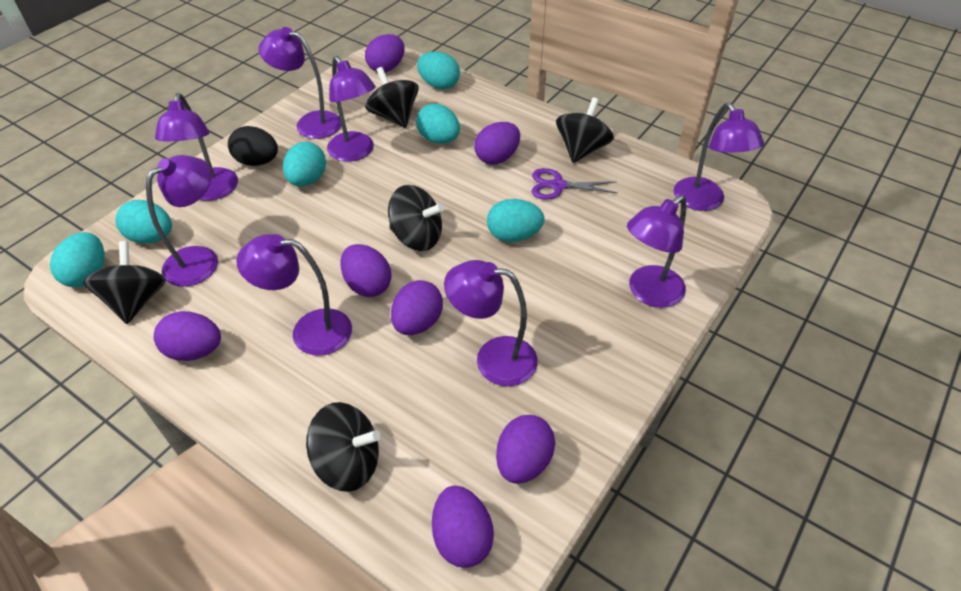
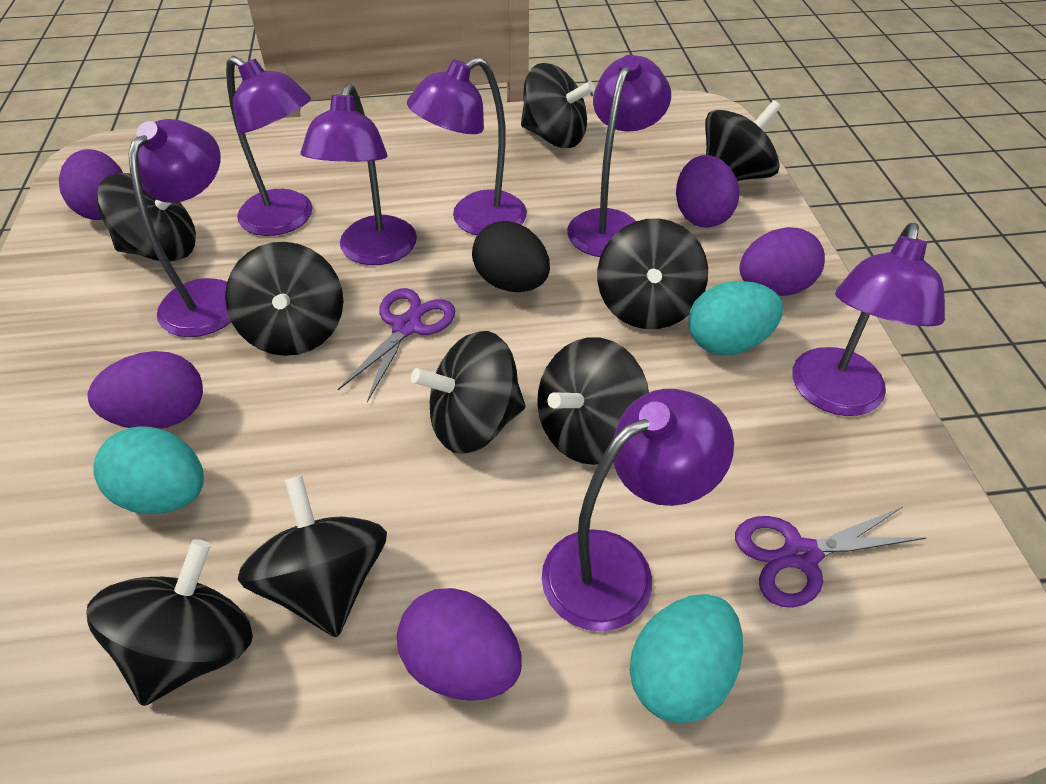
black spinning top: [83,241,166,324] [306,402,381,492] [365,67,419,128] [388,185,444,251] [556,97,614,163] = 5 -> [86,539,253,706] [96,173,196,262] [225,242,343,356] [238,476,387,637] [411,331,525,454] [521,63,595,148] [537,337,649,465] [597,218,708,329] [705,100,781,181] = 9
purple egg: [154,311,221,361] [340,244,392,297] [365,34,405,72] [391,280,443,335] [432,486,494,568] [474,122,520,165] [496,415,555,484] = 7 -> [59,149,123,220] [88,351,203,429] [397,588,522,701] [676,155,739,228] [739,227,825,296] = 5
purple lamp: [146,155,218,287] [155,93,238,201] [236,234,352,356] [259,27,341,139] [327,56,376,162] [444,260,538,386] [627,195,687,308] [674,103,764,211] = 8 -> [128,119,231,337] [226,56,313,236] [300,83,417,265] [407,57,527,235] [542,389,734,631] [567,55,671,257] [792,223,945,416] = 7
purple scissors: [532,168,618,200] = 1 -> [338,288,455,402] [735,507,926,608] = 2
turquoise egg: [50,232,105,288] [116,200,172,243] [283,142,326,186] [416,104,460,144] [417,52,460,90] [487,199,545,242] = 6 -> [93,426,204,514] [630,594,743,723] [688,281,783,355] = 3

